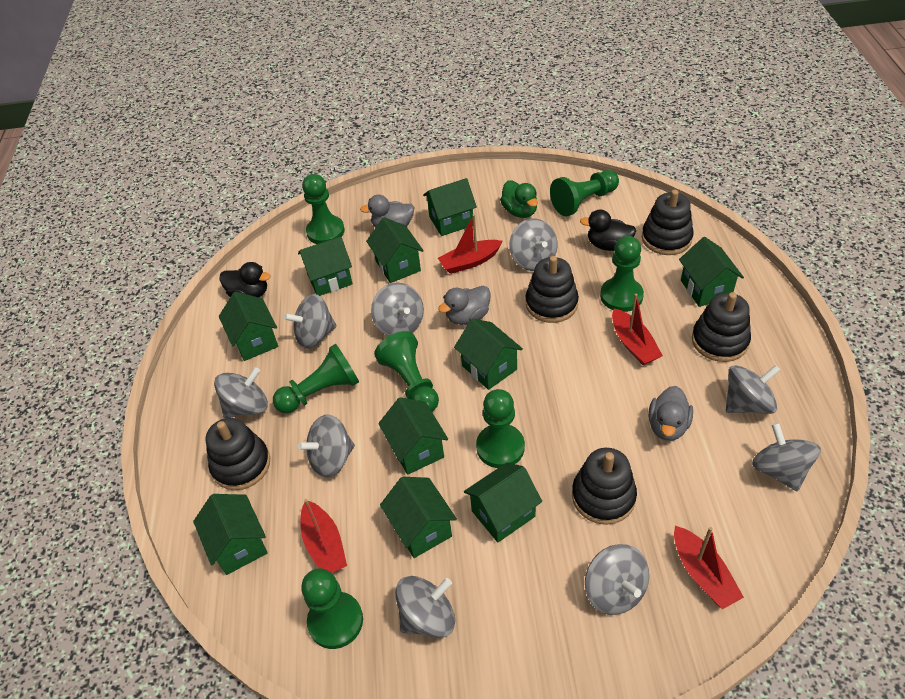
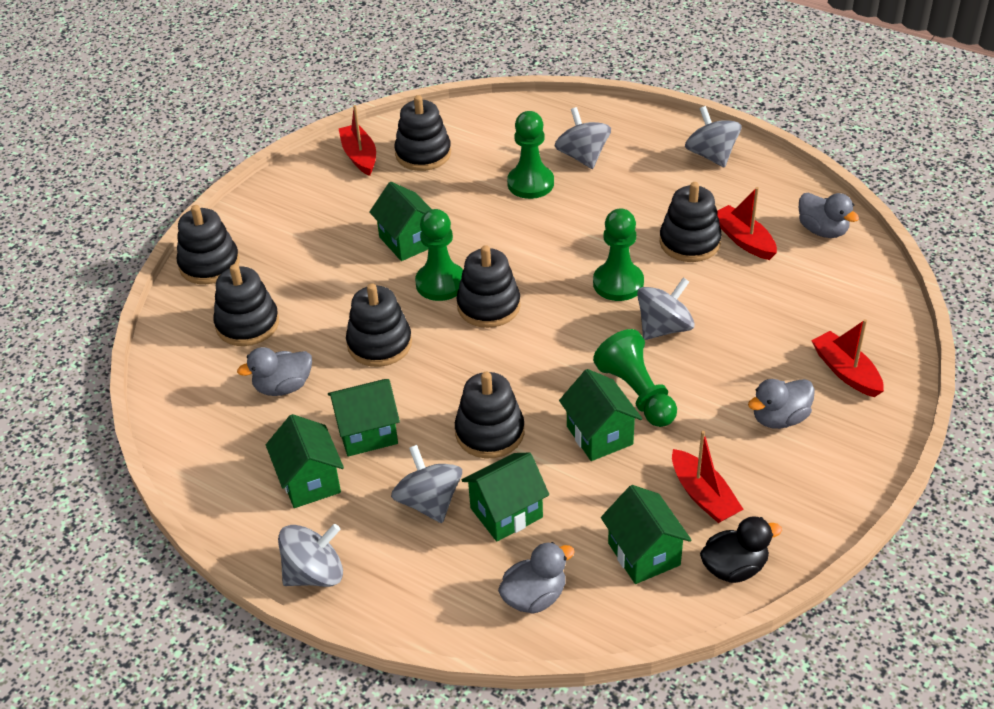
black duck: [219,262,271,297] [580,210,637,251] = 2 -> [700,516,782,583] = 1
black stacking toy: [206,418,270,490] [526,256,579,323] [572,448,637,525] [642,190,694,255] [692,292,751,362] = 5 -> [177,205,240,284] [213,264,279,346] [346,283,412,367] [394,95,451,171] [455,372,524,458] [456,245,521,328] [660,182,722,262] = 7
green duck: [500,181,538,218] = 1 -> none = 0
green house: [193,494,268,575] [219,292,278,361] [298,236,353,296] [366,217,424,283] [378,397,448,475] [380,477,457,558] [423,178,477,236] [454,318,523,390] [464,462,542,542] [679,237,744,307] = 10 -> [266,414,344,508] [328,379,400,457] [369,182,431,261] [462,453,549,542] [559,369,642,461] [601,485,691,584] = 6
green pawn: [273,344,359,413] [301,568,363,649] [302,174,345,244] [374,331,439,412] [476,389,525,468] [550,170,619,216] [600,236,644,312] = 7 -> [415,209,463,301] [507,111,554,199] [593,208,644,301] [593,329,677,427] = 4
grey duck: [360,195,415,228] [438,286,491,325] [648,386,693,441] = 3 -> [237,347,312,396] [498,542,575,614] [748,379,815,429] [799,193,859,238] = 4
grey spinning top: [214,367,268,418] [284,294,337,349] [298,414,355,478] [371,283,424,336] [395,576,455,638] [509,218,558,271] [585,544,649,615] [726,365,780,414] [752,423,821,491] = 9 -> [278,524,343,587] [391,445,462,523] [555,107,611,169] [637,277,695,340] [685,106,742,168] = 5

